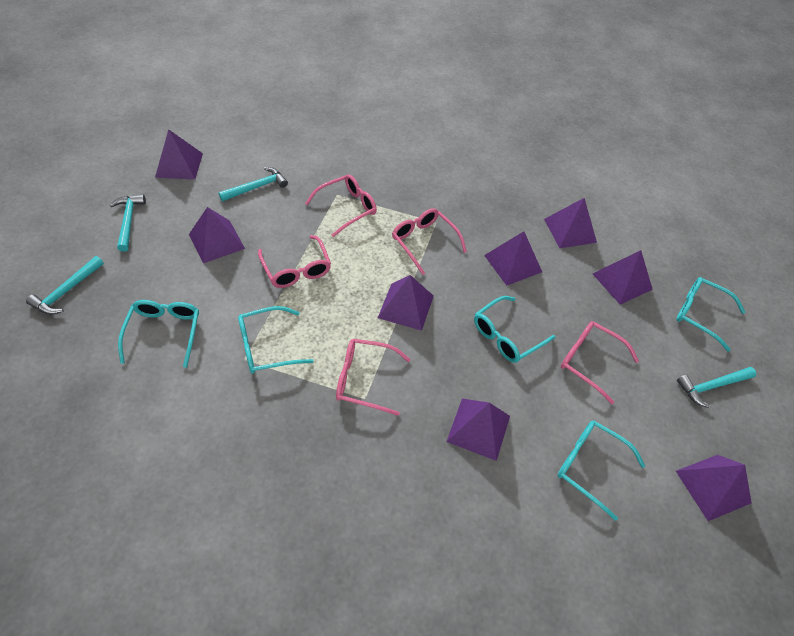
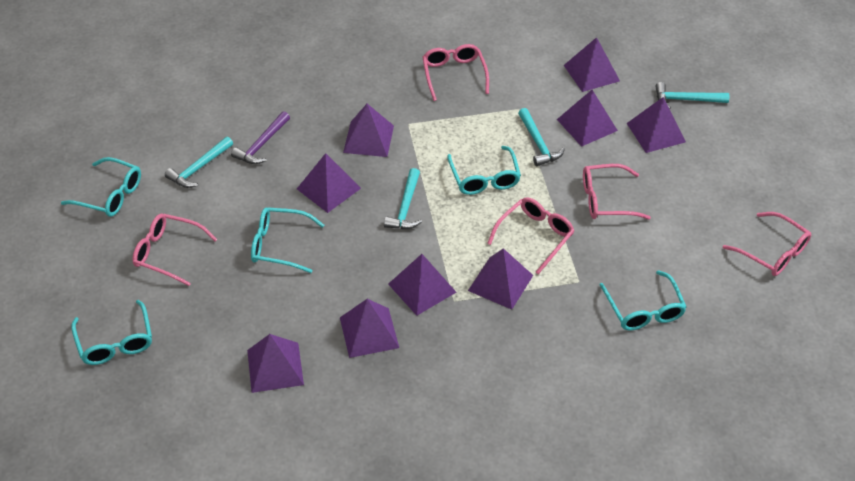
purple hammer: none = 0 -> [231,111,290,164] = 1
purple pyramid: [155,129,203,180] [189,207,245,263] [378,275,434,331] [446,399,510,461] [484,231,542,286] [544,198,597,248] [593,250,653,304] [676,455,752,521] = 8 -> [247,334,304,393] [297,153,361,213] [340,299,399,358] [343,104,394,157] [388,254,456,316] [468,248,533,310] [557,90,618,147] [564,37,620,92] [627,97,686,153] = 9

